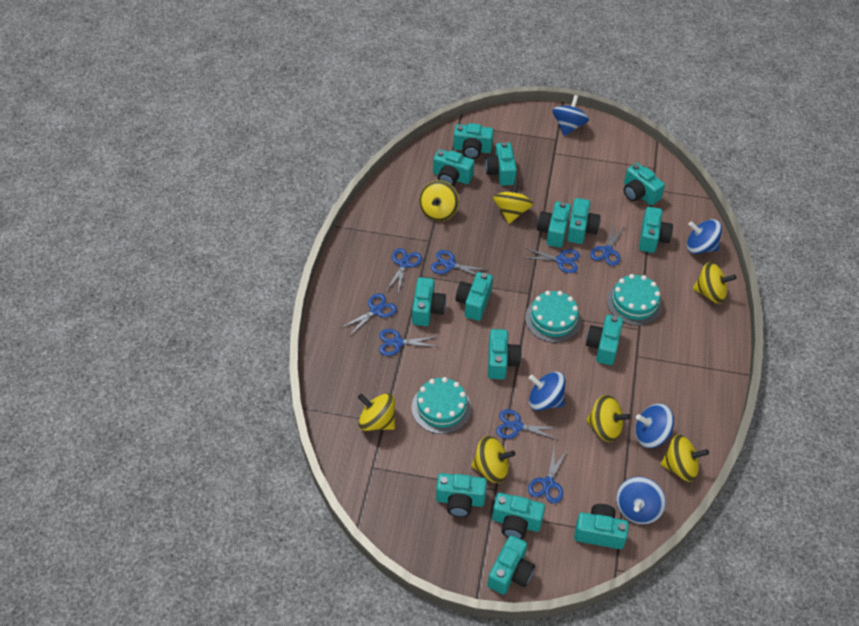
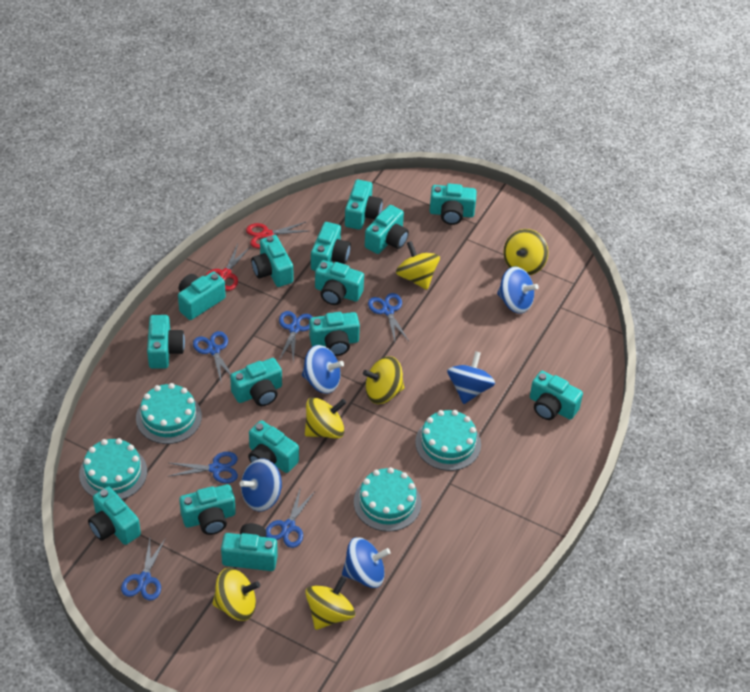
blue scissors: [341,293,397,335] [379,329,439,356] [386,248,422,294] [431,250,488,275] [496,409,561,440] [525,248,580,273] [528,445,568,504] [590,225,625,266] = 8 -> [121,538,166,601] [170,452,238,483] [193,331,231,381] [266,487,315,548] [279,311,312,362] [368,293,409,341] = 6
red scissors: none = 0 -> [205,244,251,291] [246,222,308,248] = 2
turquoise cake: [412,377,471,434] [525,291,582,343] [607,274,663,326] = 3 -> [79,438,147,500] [136,383,202,444] [354,467,421,532] [415,410,481,471] = 4
yellow spinning top: [358,393,395,431] [419,180,459,221] [471,436,515,483] [493,180,533,224] [586,395,630,442] [660,434,709,482] [693,262,737,304] = 7 -> [212,568,260,621] [305,397,346,439] [305,576,355,630] [363,356,404,404] [396,241,440,290] [503,229,548,275] = 6

